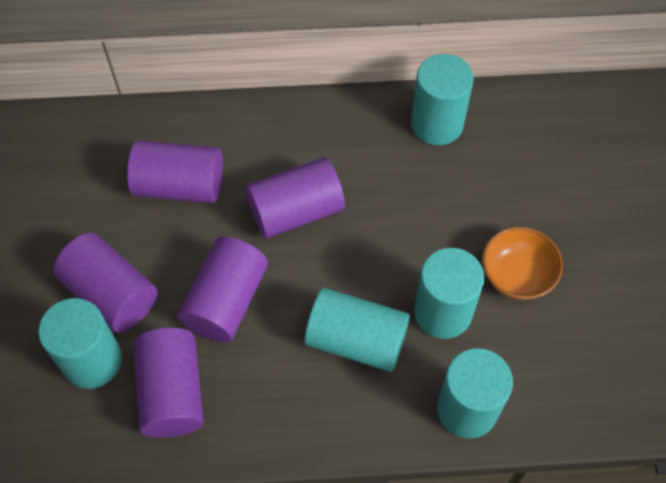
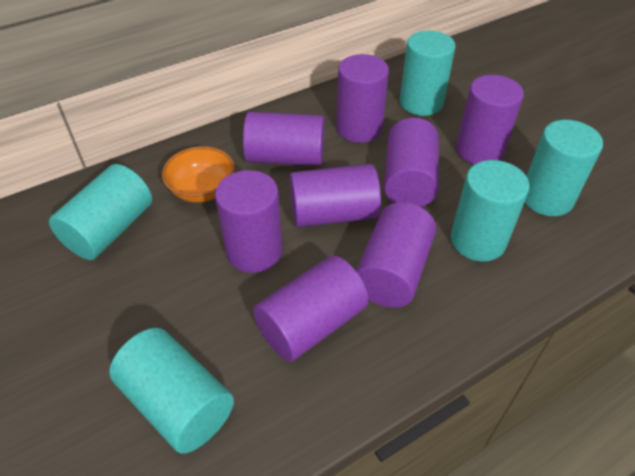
purple cylinder: [53,233,158,332] [127,140,223,203] [133,328,204,438] [178,236,268,343] [246,158,345,238] = 5 -> [215,170,283,273] [243,112,324,166] [253,256,369,362] [290,164,381,227] [336,54,389,143] [356,202,436,308] [384,118,439,207] [456,75,524,164] = 8

